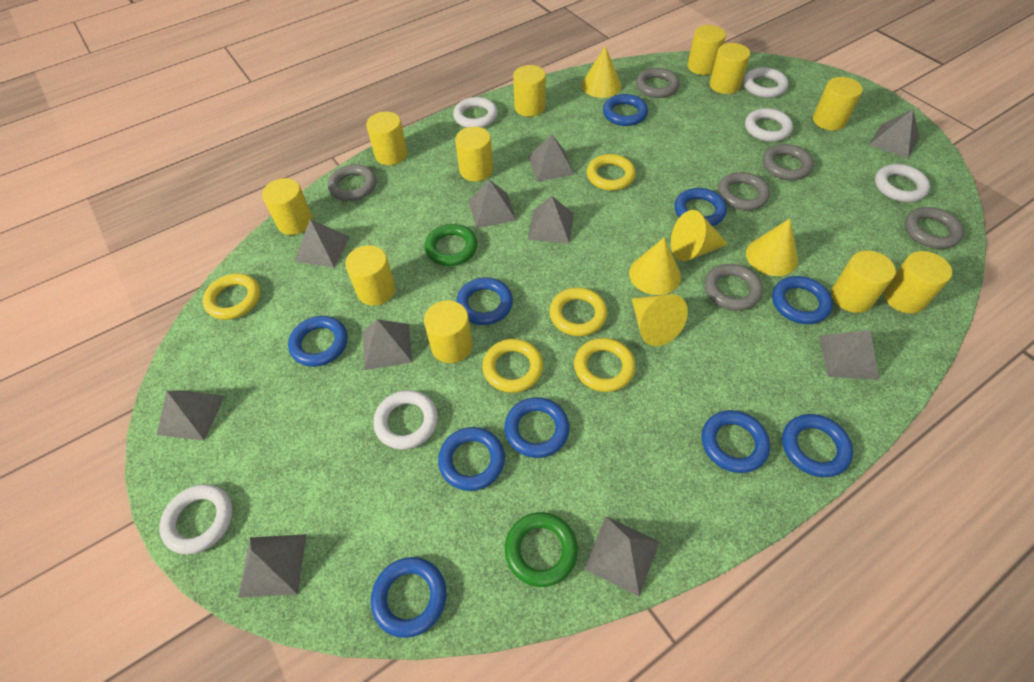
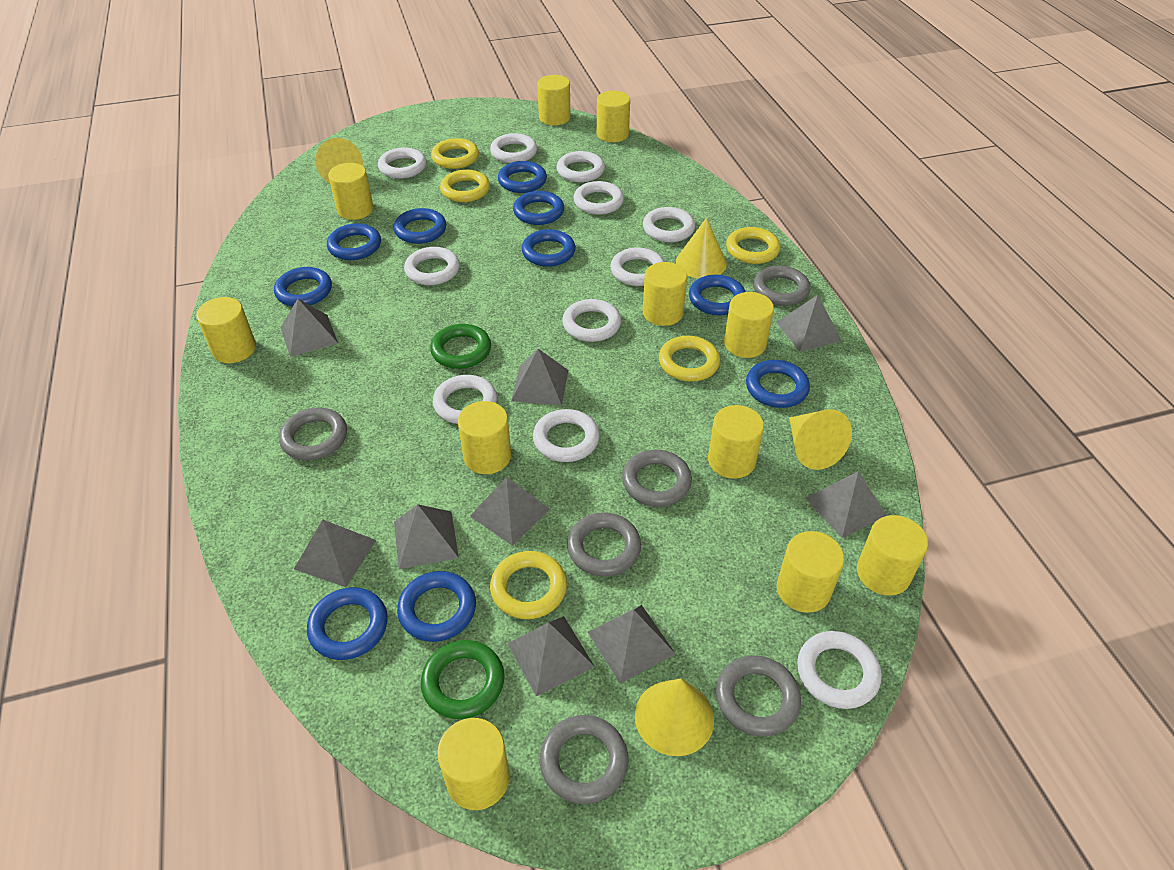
grey pyramid: [157,390,225,441] [238,534,307,598] [295,219,350,268] [363,319,412,370] [468,180,516,228] [528,134,575,182] [528,196,574,244] [584,517,660,596] [819,330,879,380] [869,109,919,159] = 10 -> [280,299,338,357] [294,520,377,587] [394,504,459,569] [470,477,550,546] [508,616,595,697] [511,349,568,406] [588,605,676,684] [776,295,842,352] [806,471,887,538] = 9
white ring: [159,484,233,554] [373,390,438,450] [453,97,498,128] [743,67,788,98] [745,108,793,142] [875,164,930,202] = 6 -> [378,147,426,179] [404,247,460,285] [433,375,497,424] [490,133,537,163] [533,409,600,462] [557,151,605,182] [562,299,621,342] [573,181,624,215] [610,247,665,286] [643,207,695,242] [797,631,882,709] = 11
yellow cone: [581,46,621,98] [629,237,681,295] [632,294,688,346] [671,210,728,261] [746,219,798,276] = 5 -> [315,138,363,183] [635,678,714,756] [676,218,727,278] [789,409,852,470] = 4

